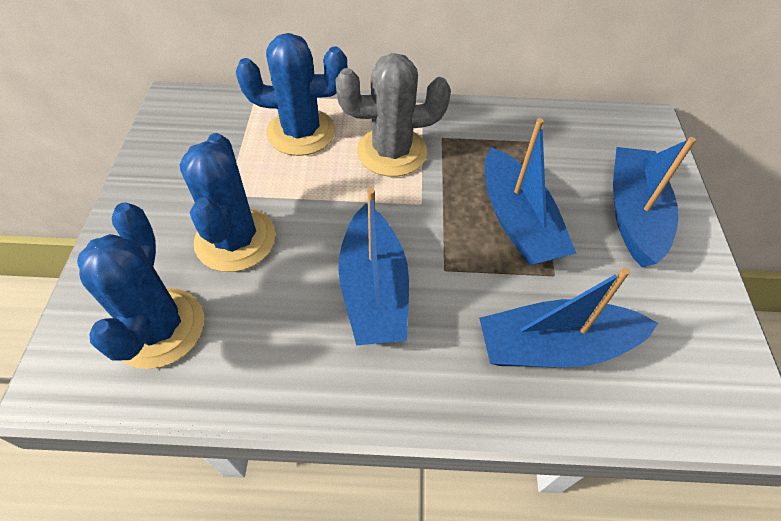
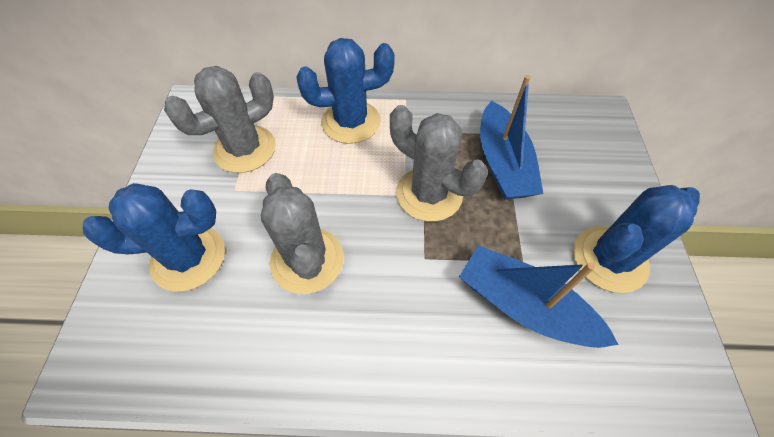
blue boat: [338,188,409,345] [479,267,658,367] [485,118,576,266] [613,137,696,267] = 4 -> [459,245,619,348] [480,75,544,200] = 2
grey cactus: [335,53,451,177] = 1 -> [164,66,276,173] [261,173,344,294] [390,105,488,222] = 3

